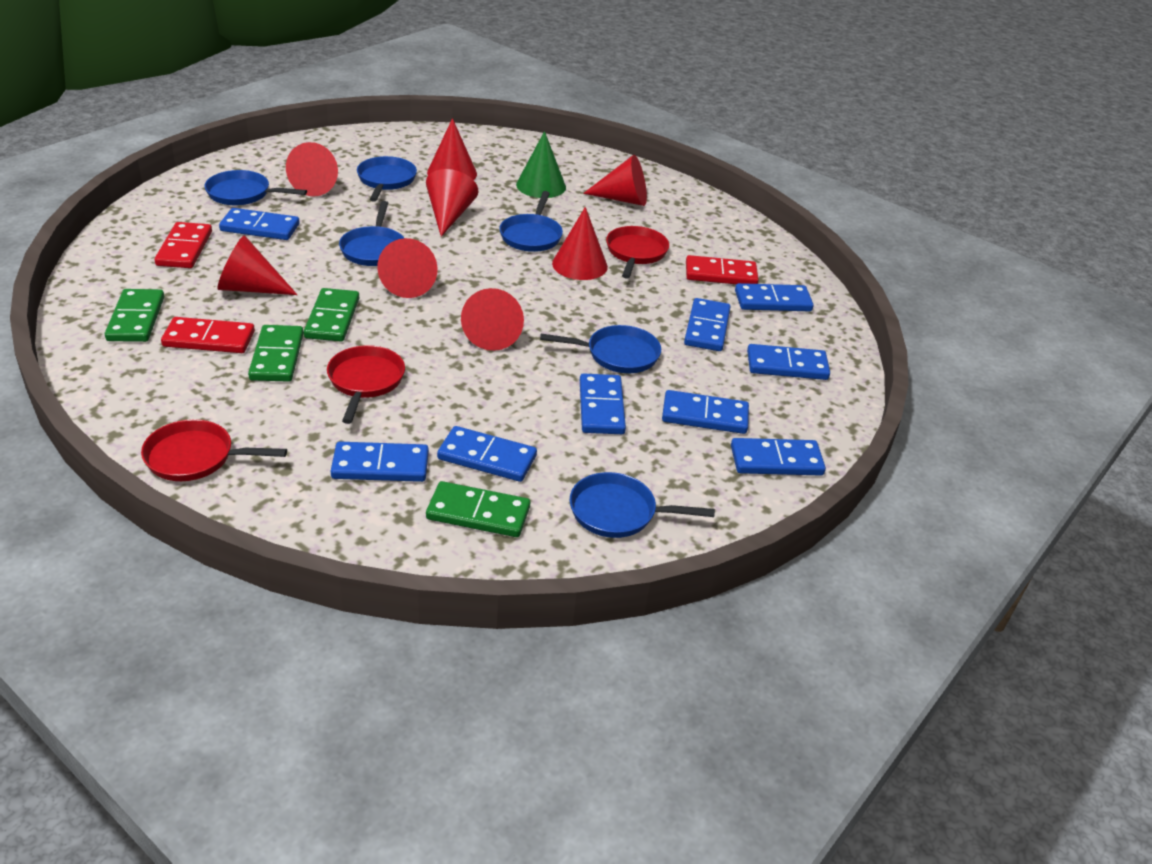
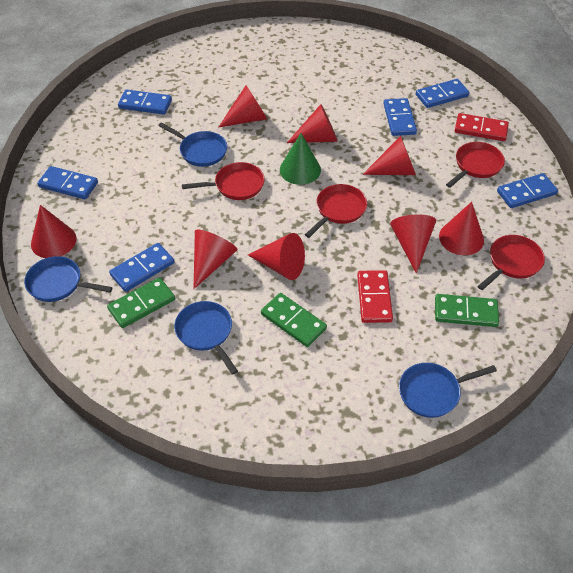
blue domino: [219,208,300,240] [331,442,429,482] [437,426,537,482] [580,373,626,434] [662,390,749,434] [684,298,731,351] [731,438,826,475] [735,283,814,311] [747,344,830,380] = 9 -> [37,166,98,199] [109,243,174,292] [118,89,172,115] [383,98,417,136] [416,79,469,108] [497,173,558,208] = 6
blue pan: [205,170,307,206] [339,201,404,266] [357,156,417,202] [500,191,563,252] [540,325,661,373] [570,472,715,538] = 6 -> [24,256,113,302] [158,122,227,167] [174,301,238,375] [399,363,497,418] = 4
green domino: [105,289,164,342] [248,325,304,382] [304,288,359,341] [426,481,530,537] = 4 -> [107,278,175,328] [261,293,327,347] [435,294,499,327] = 3
red domino: [154,222,212,268] [161,317,255,353] [686,255,759,284] = 3 -> [357,270,393,323] [455,113,509,141] = 2
red pan: [141,419,287,481] [327,345,405,424] [606,226,669,279] = 3 -> [182,162,265,200] [305,184,367,238] [446,142,505,188] [478,235,545,290] = 4

